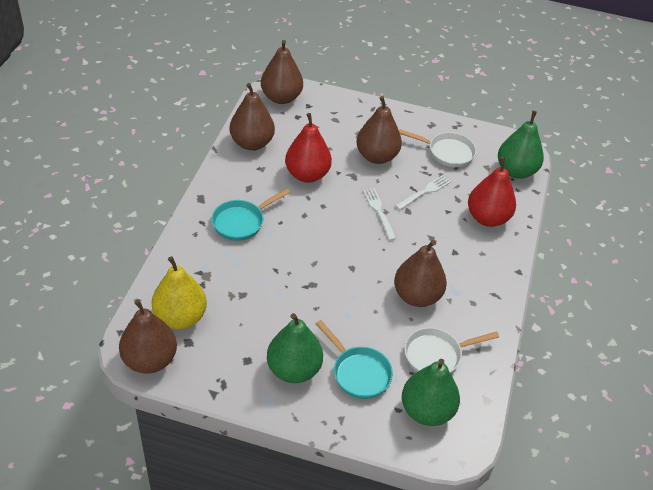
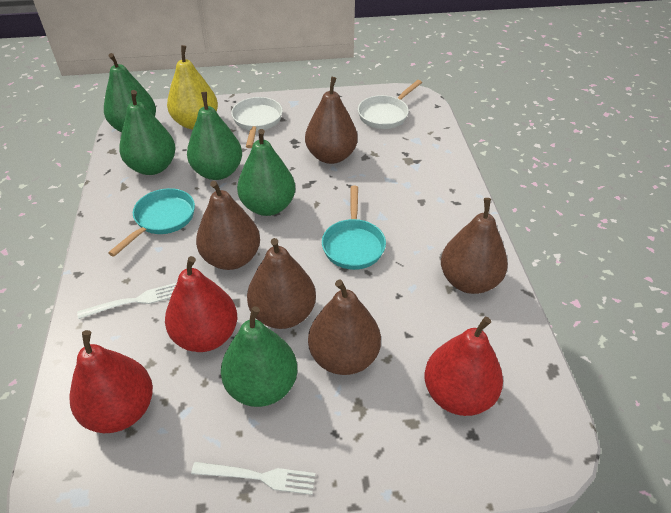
green pear: [267,313,323,383] [402,359,460,426] [498,111,544,179] = 3 -> [104,53,156,132] [119,90,176,175] [187,92,242,180] [221,306,297,407] [237,129,295,216] = 5
red pear: [285,113,332,183] [468,157,516,227] = 2 -> [69,330,153,433] [165,256,237,352] [424,317,503,416] = 3

